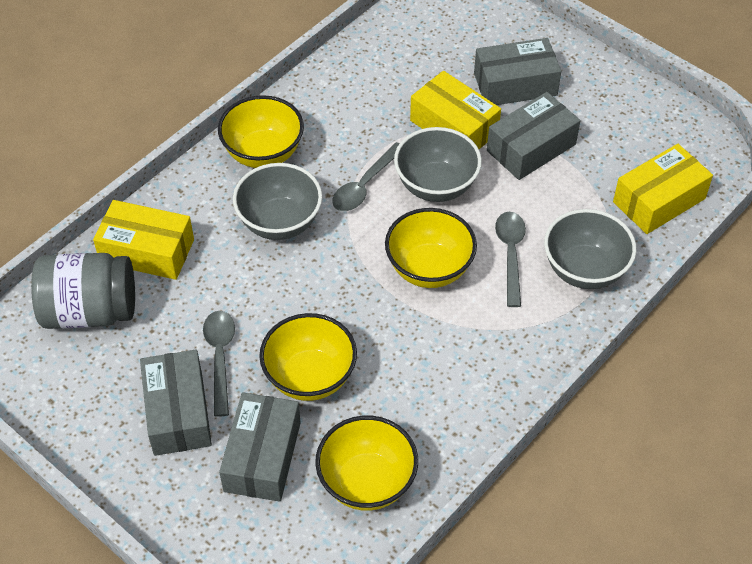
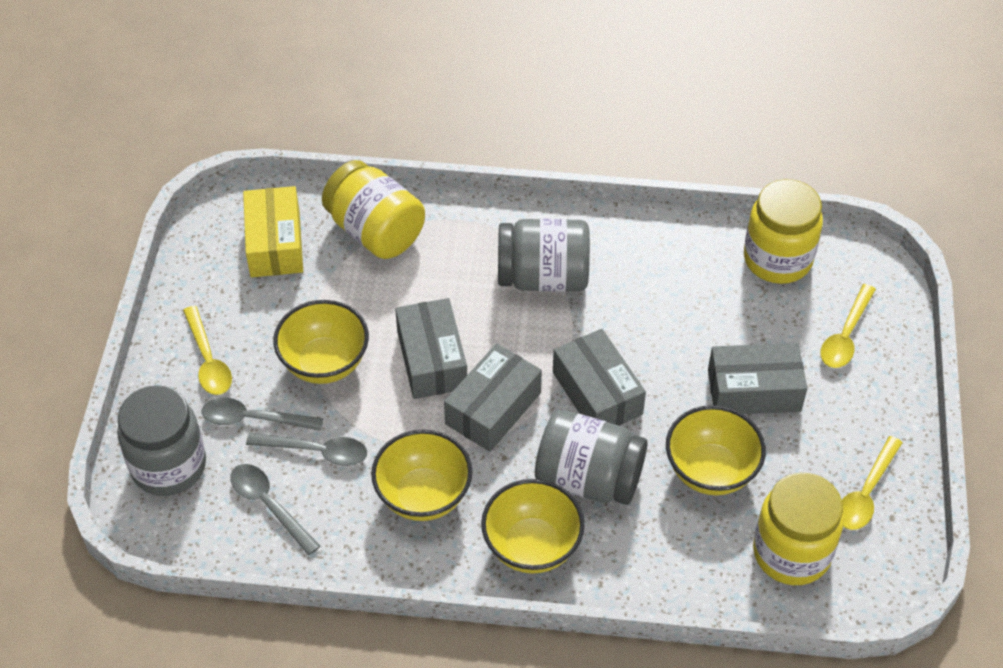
grey bowl: [233,163,322,240] [394,127,482,202] [544,209,636,289] = 3 -> none = 0
grey jar: [31,253,135,329] = 1 -> [117,385,206,496] [498,219,590,292] [535,410,647,505] = 3
yellow box: [93,200,194,280] [410,71,501,149] [613,144,713,234] = 3 -> [243,186,303,277] = 1
yellow jar: none = 0 -> [322,160,425,259] [744,179,823,284] [753,473,844,585] = 3
yellow spoon: none = 0 -> [183,306,232,395] [821,284,876,368] [842,436,902,530] = 3

